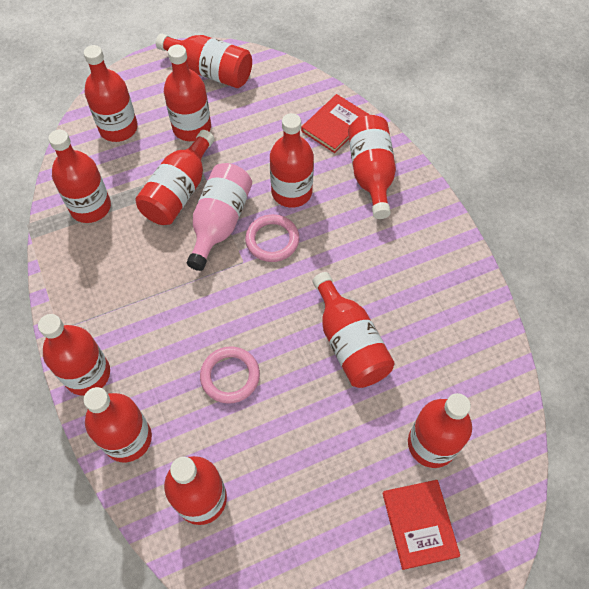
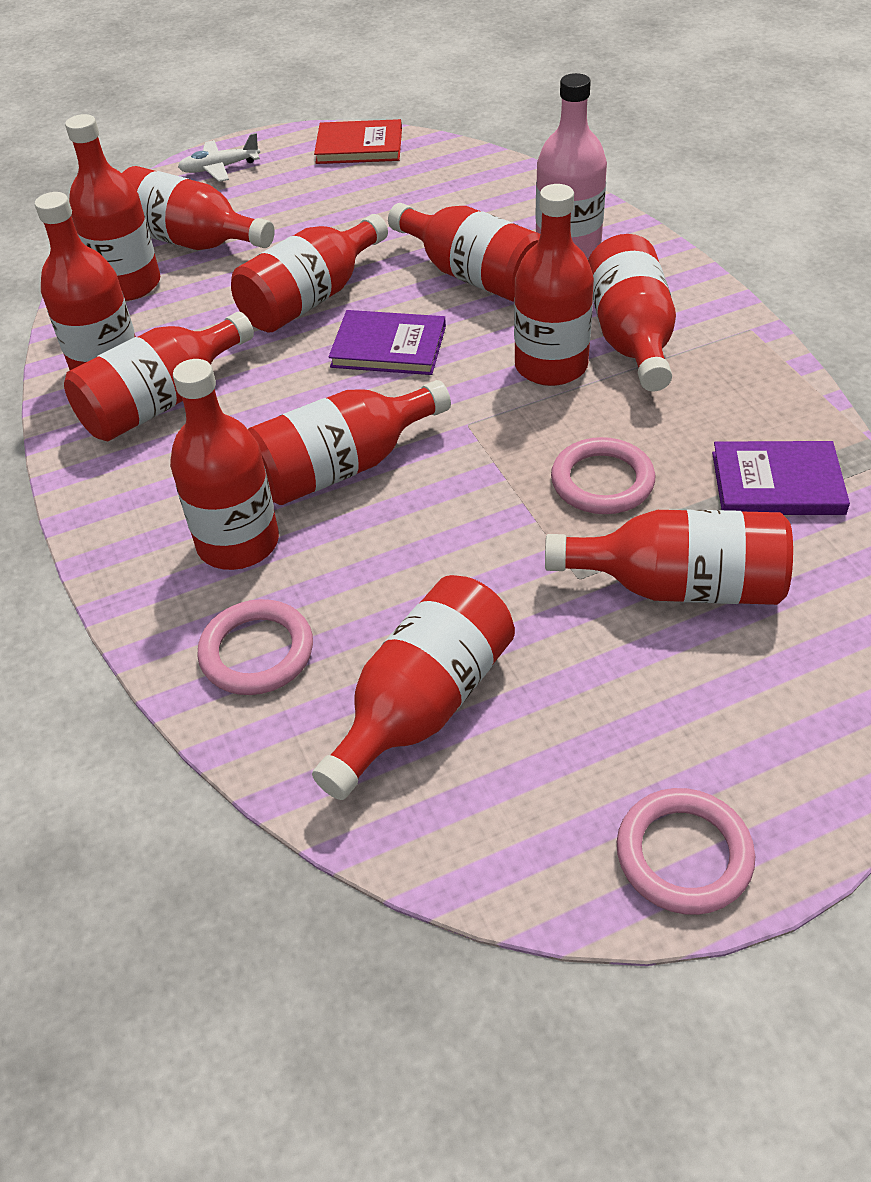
pink ring: [200,346,260,404] [245,214,299,262] = 2 -> [197,599,313,695] [551,437,655,514] [617,788,755,915] = 3
purple book: none = 0 -> [328,310,446,375] [712,441,850,515] = 2
red book: [301,94,370,153] [382,480,460,570] = 2 -> [314,119,402,164] = 1
white plane: none = 0 -> [178,133,260,182] = 1

